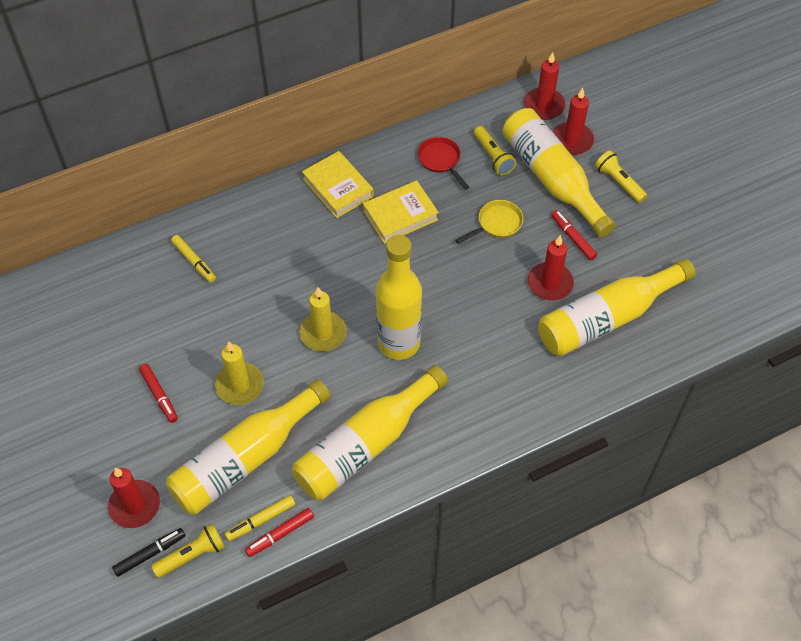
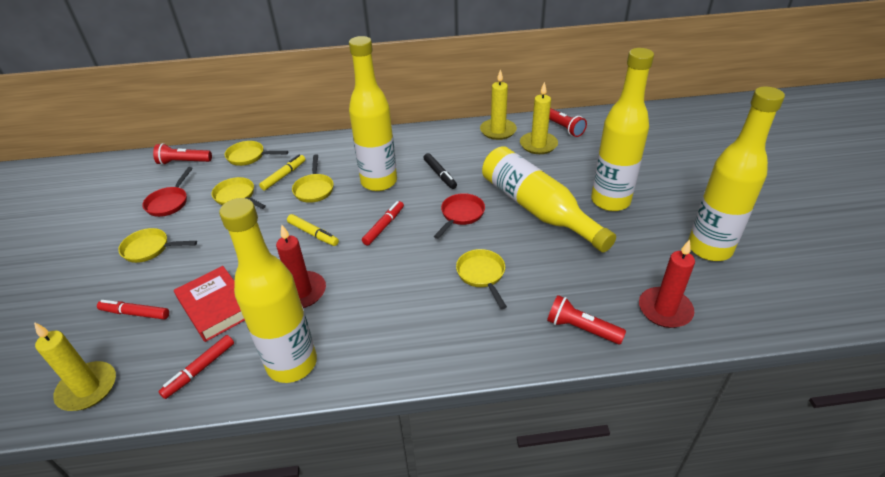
red book: none = 0 -> [174,266,245,342] = 1
red candle: [108,468,160,528] [524,52,566,120] [528,235,574,301] [553,88,594,155] = 4 -> [276,225,326,308] [639,240,695,328] = 2
red flashlight: none = 0 -> [153,143,212,165] [547,295,626,344] [549,108,587,137] = 3
red pan: [418,137,469,190] = 1 -> [142,167,193,217] [434,193,485,239] = 2
yellow book: [302,151,374,218] [363,180,439,244] = 2 -> none = 0
yellow candle: [215,342,264,405] [299,287,347,352] = 2 -> [34,322,116,411] [480,69,517,140] [520,82,558,154] = 3
yellow flashlight: [151,524,225,578] [474,126,516,175] [595,150,647,203] = 3 -> none = 0
yellow pan: [455,200,523,244] = 1 -> [118,228,197,263] [211,177,266,209] [225,141,288,166] [292,154,334,203] [456,249,507,309] = 5

